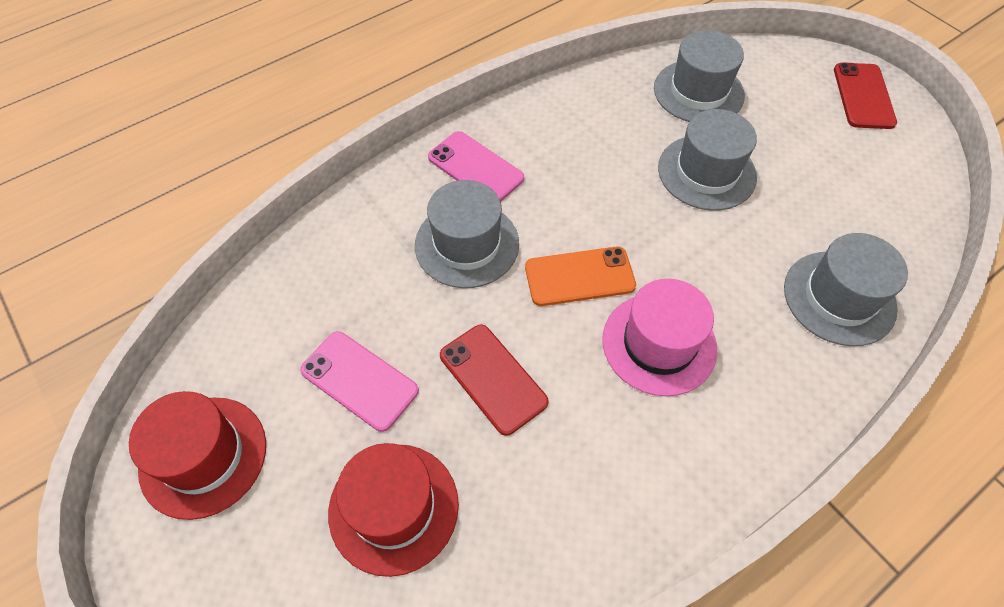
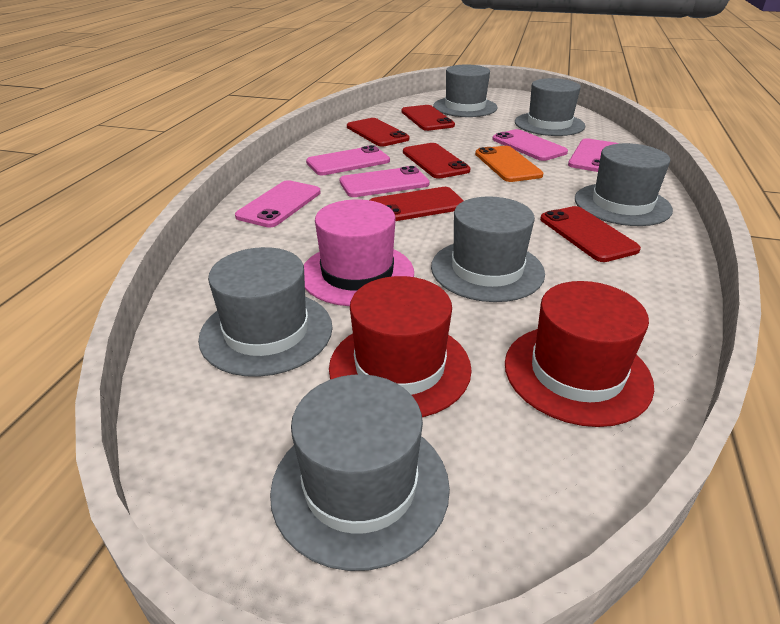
grey hat: [415,180,519,288] [654,30,745,122] [658,109,757,211] [784,233,908,346] = 4 -> [198,247,333,377] [270,374,450,571] [431,196,545,302] [433,64,498,117] [515,78,585,136] [575,143,673,226] = 6
pink phone: [300,331,419,432] [428,131,524,202] = 2 -> [235,180,321,228] [306,145,390,175] [339,166,430,197] [492,129,568,161] [568,138,619,172] = 5
red phone: [440,325,549,436] [834,63,897,129] = 2 -> [347,118,409,147] [370,187,464,221] [401,105,455,131] [403,143,470,179] [540,206,641,262] = 5

